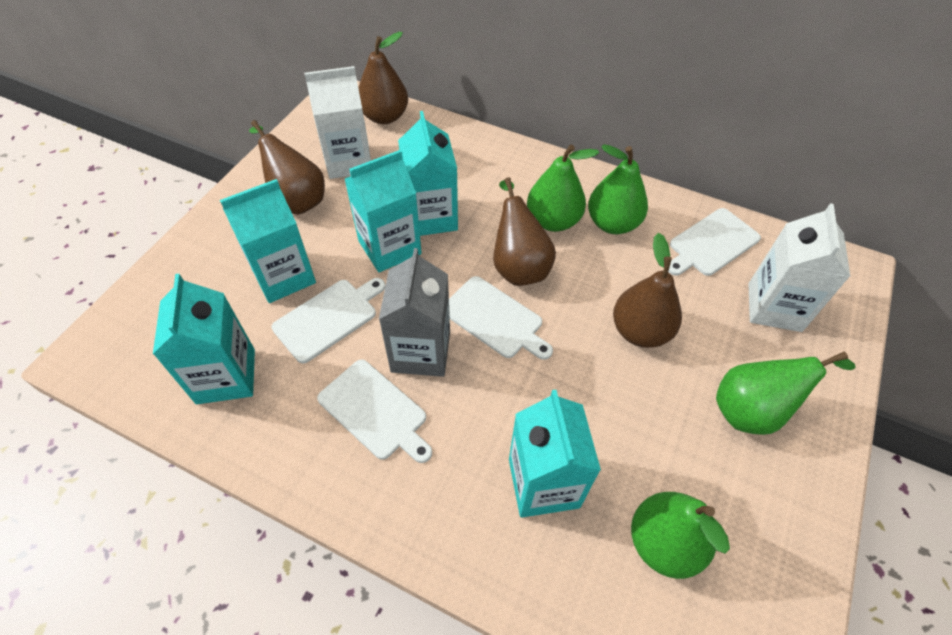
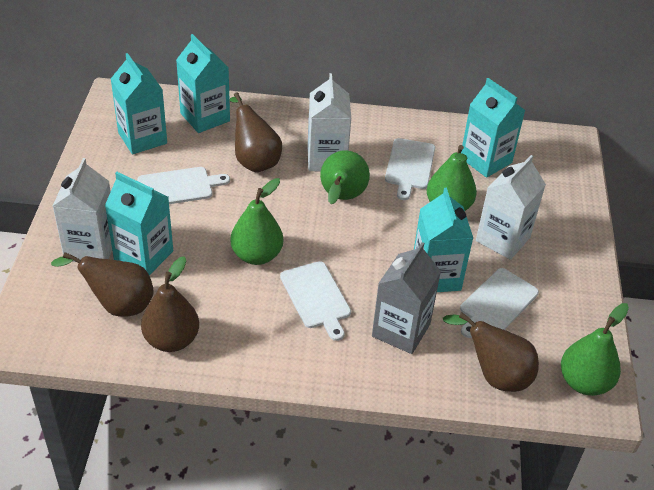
white carton: [304,66,371,179] [749,203,850,332] = 2 -> [53,158,112,262] [308,73,351,171] [476,155,546,260] = 3

